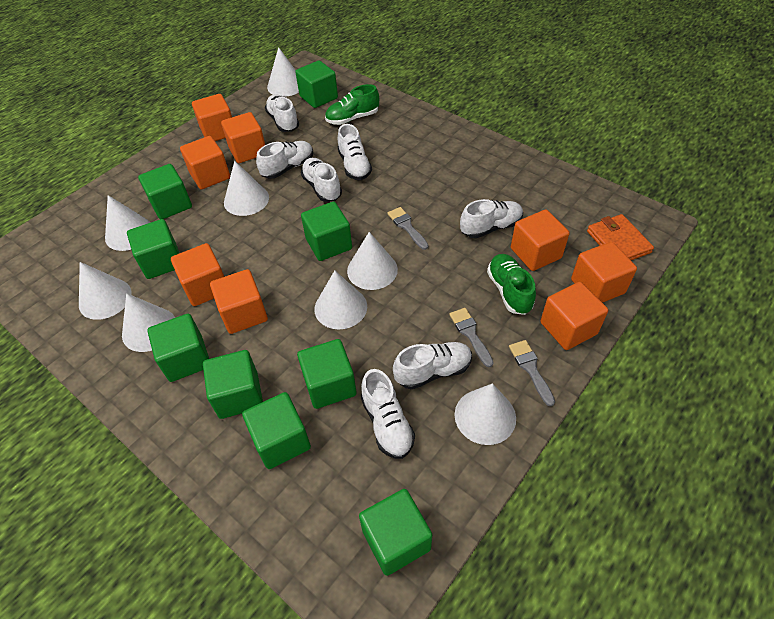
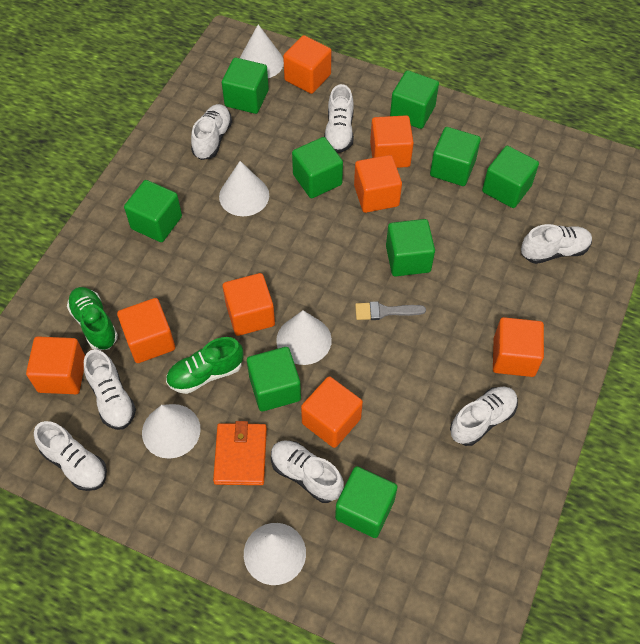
grey brush: [387,207,429,250] [449,308,494,368] [509,340,555,406] = 3 -> [355,302,426,320] = 1
white cone: [79,262,132,320] [105,195,151,251] [122,293,175,352] [224,161,269,216] [267,47,299,97] [314,270,367,329] [347,232,398,290] [455,383,516,445] = 8 -> [142,404,201,459] [219,161,269,216] [240,24,284,78] [244,523,306,585] [276,310,332,365] = 5

